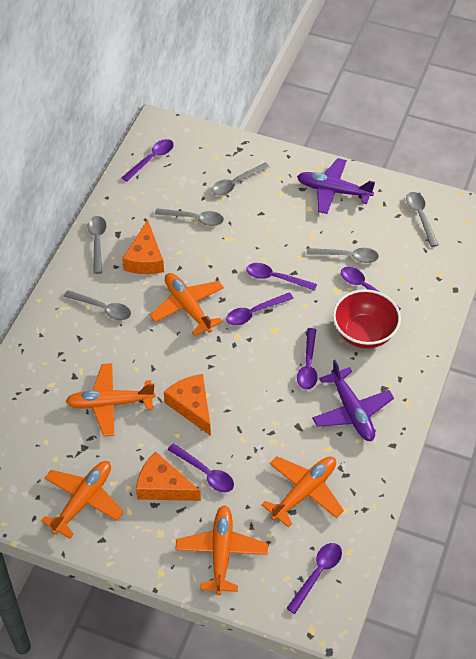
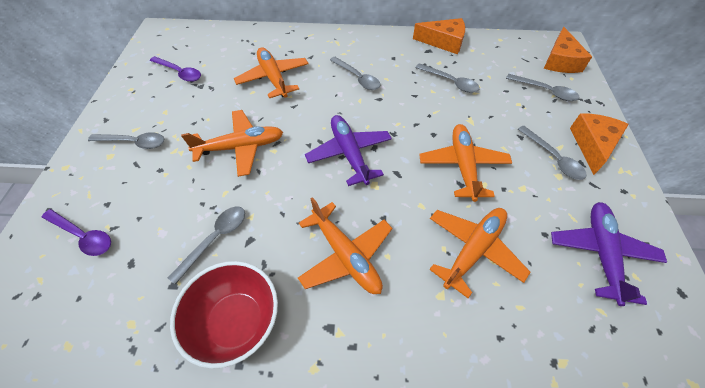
purple spoon: [122,139,174,182] [167,443,234,492] [226,292,294,326] [246,263,317,291] [286,543,342,614] [297,328,318,390] [341,267,401,310] = 7 -> [42,209,111,256] [150,56,201,82] = 2

